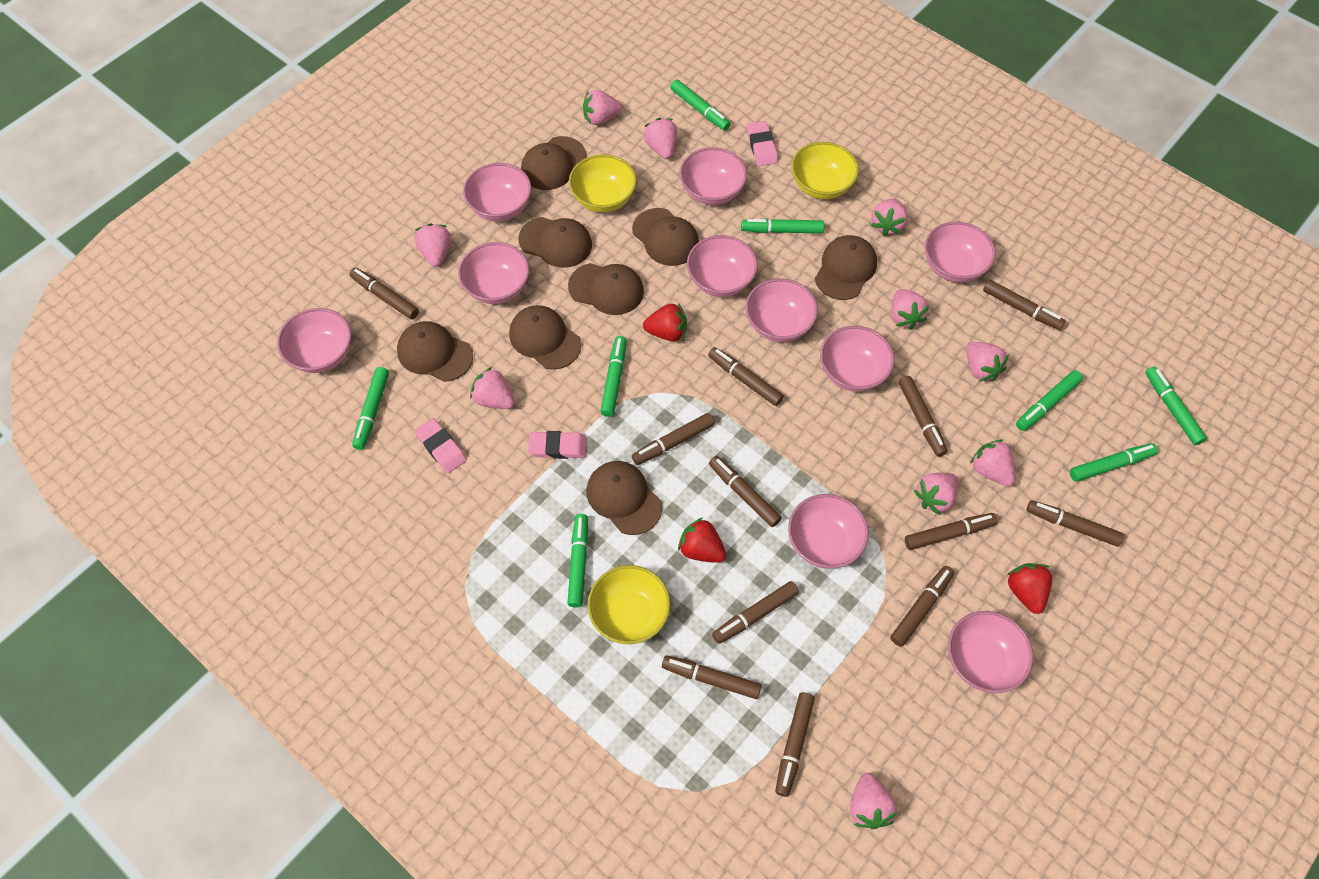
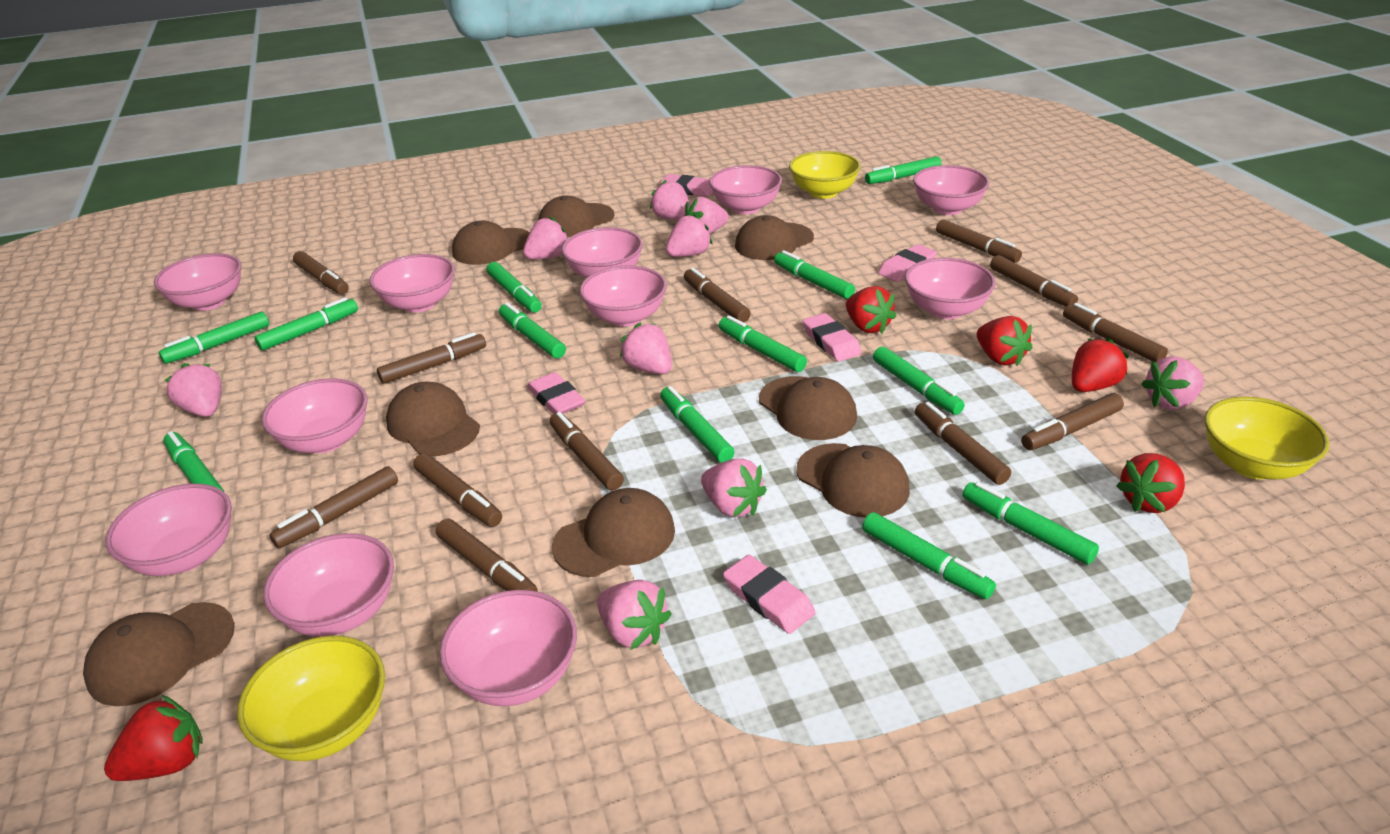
green marker: [352,367,389,450] [567,514,588,608] [600,336,626,417] [670,79,730,131] [741,219,824,233] [1016,370,1083,431] [1070,443,1158,482] [1145,366,1207,445] = 8 -> [159,311,269,364] [163,431,224,492] [254,297,358,351] [487,262,542,313] [499,302,566,359] [660,386,734,463] [719,315,807,372] [774,250,855,299] [862,512,996,599] [865,156,941,184] [873,346,965,415] [963,482,1099,564] = 12
pink bowl: [277,308,351,373] [458,242,529,304] [463,163,531,221] [679,147,747,205] [687,235,758,297] [745,278,818,342] [788,494,869,569] [820,326,894,392] [925,221,996,283] [948,611,1033,693] = 10 -> [105,483,232,576] [154,253,241,311] [262,378,368,453] [263,533,394,637] [369,254,455,313] [439,590,577,706] [562,227,643,278] [580,265,667,327] [709,165,782,214] [905,258,996,319] [913,165,989,215] = 11
pink eraser: [414,418,467,473] [528,431,587,459] [747,121,778,166] = 3 -> [527,372,585,414] [660,174,713,197] [723,555,815,634] [803,313,862,362] [878,244,937,282] = 5
pink strawberry: [414,224,451,267] [470,367,515,409] [583,90,622,125] [643,118,677,159] [850,773,897,829] [871,199,908,236] [891,289,929,330] [914,473,959,515] [966,342,1009,381] [970,439,1016,486] = 10 -> [165,363,222,417] [523,216,568,260] [597,580,672,650] [620,323,672,374] [650,180,689,220] [666,214,713,257] [685,197,729,234] [701,458,767,518] [1142,356,1204,410] = 9
red strawberry: [643,303,687,342] [678,518,726,563] [1007,563,1052,614] = 3 -> [104,695,203,781] [846,286,896,333] [977,316,1033,366] [1072,338,1129,392] [1116,453,1185,513] = 5

